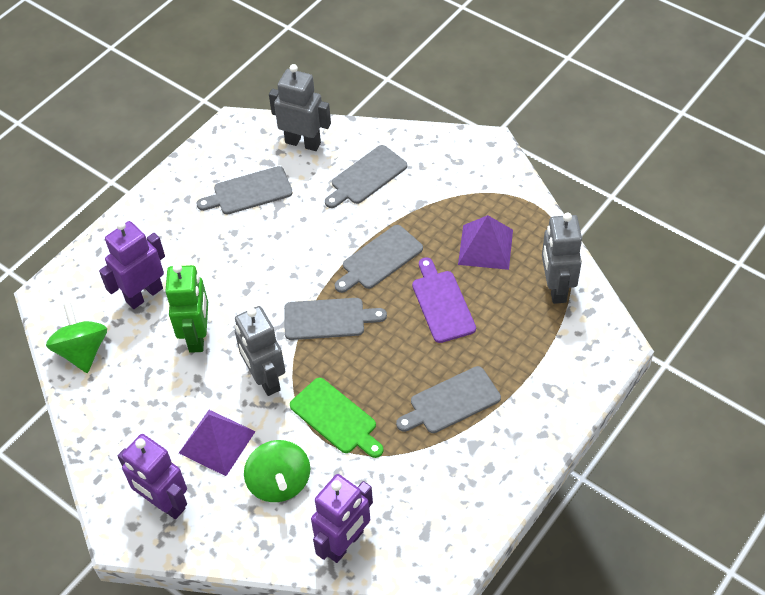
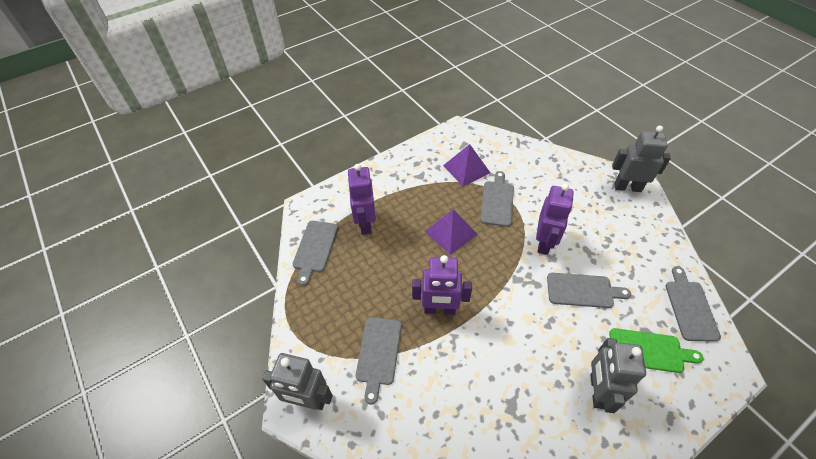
green robot: [165,264,208,353] = 1 -> none = 0
green spinning top: [46,303,107,373] [244,440,310,502] = 2 -> none = 0
purple cutting board: [412,257,476,343] = 1 -> none = 0

